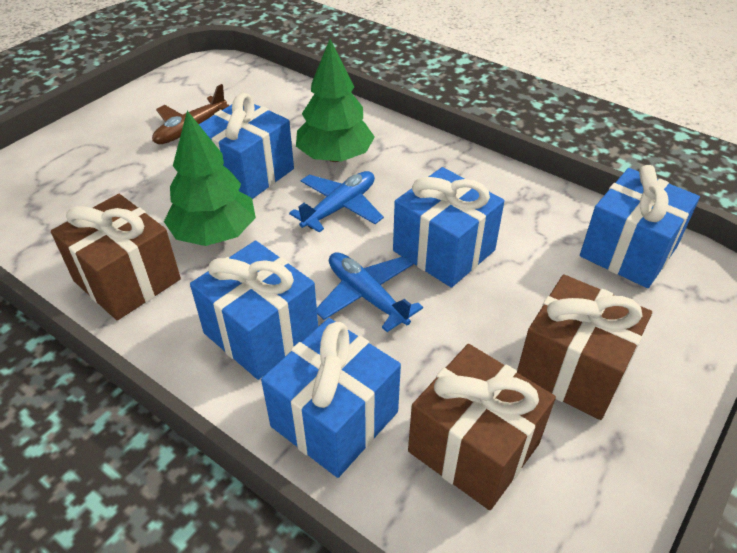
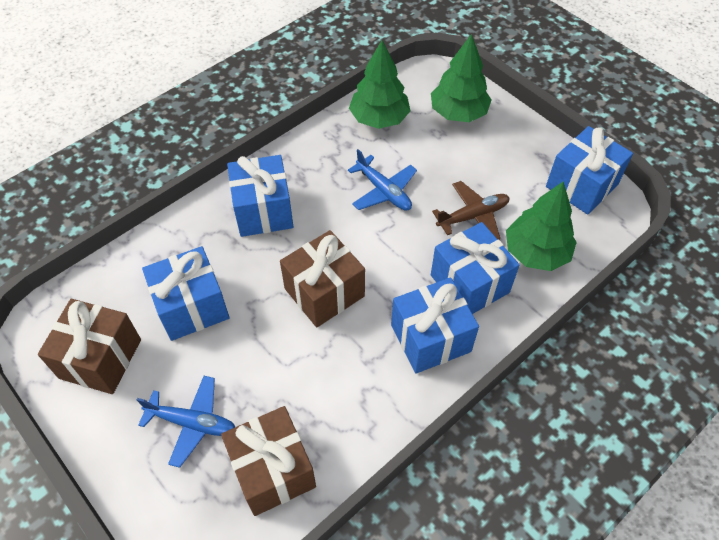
green tree: [164,111,256,246] [296,39,375,162] = 2 -> [349,40,411,129] [431,34,492,122] [506,182,577,271] = 3

